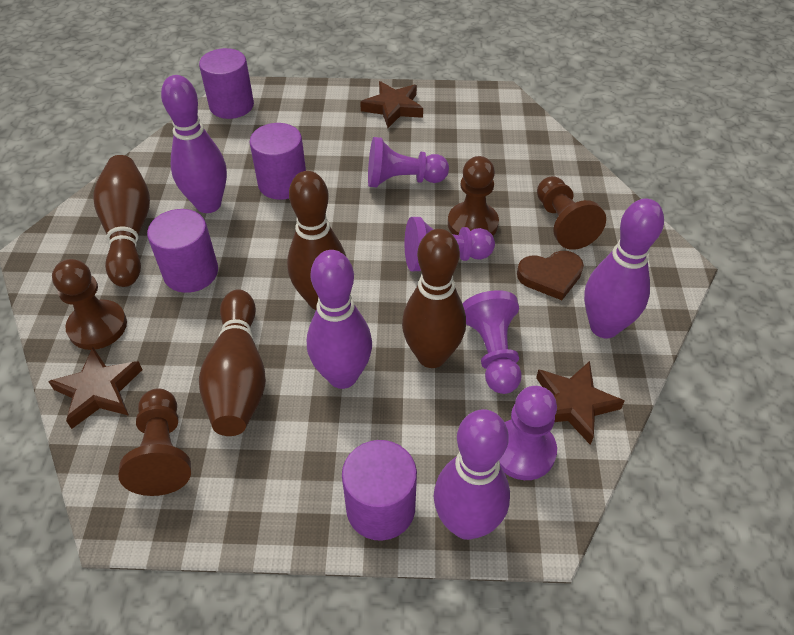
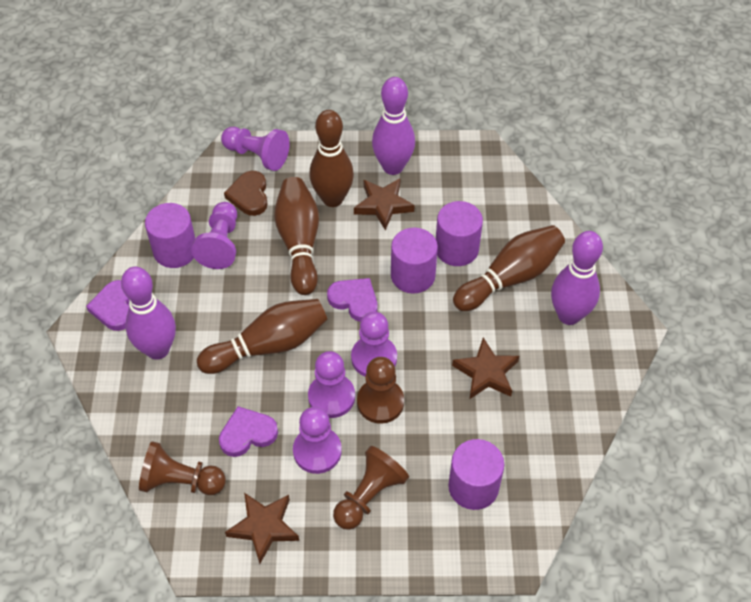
brown pawn: [52,259,127,350] [118,388,191,496] [448,156,499,236] [537,176,606,250] = 4 -> [139,441,226,495] [333,446,409,530] [357,357,404,424] = 3
purple bowling pin: [161,75,227,213] [307,250,372,389] [434,409,510,540] [584,199,664,338] = 4 -> [121,267,176,360] [372,77,415,175] [551,231,603,325] = 3
purple heart: none = 0 -> [86,280,129,331] [219,406,278,457] [327,278,377,322] = 3
purple pawn: [368,137,449,188] [404,217,495,271] [462,290,522,394] [499,386,557,480] = 4 -> [191,202,237,269] [221,127,290,171] [293,407,342,474] [308,351,355,418] [351,312,397,377] = 5

